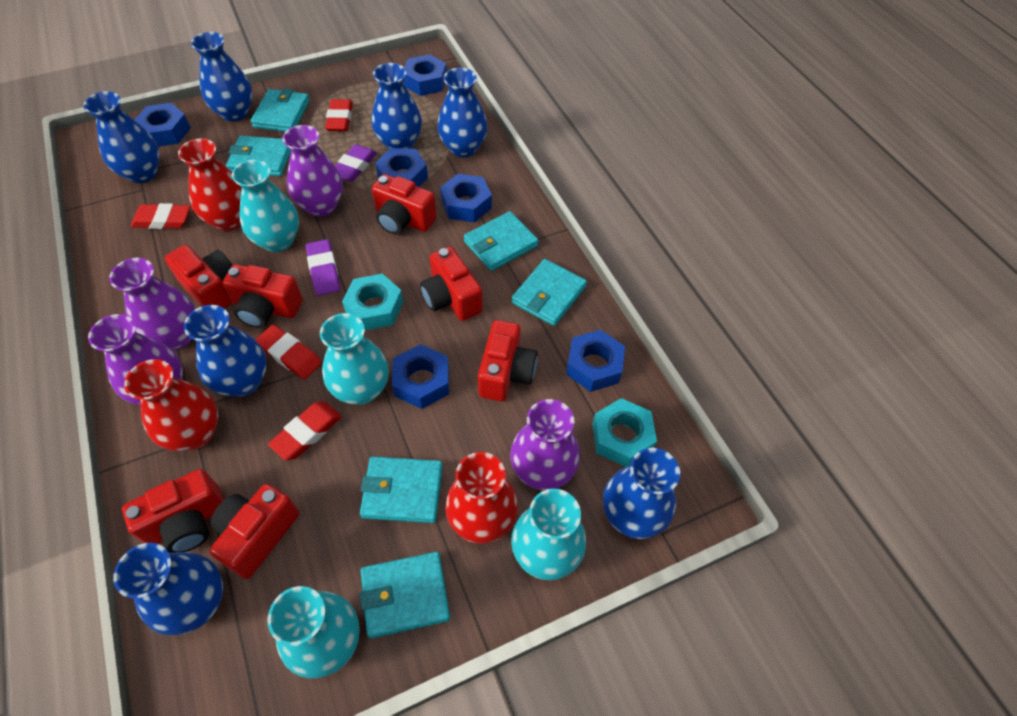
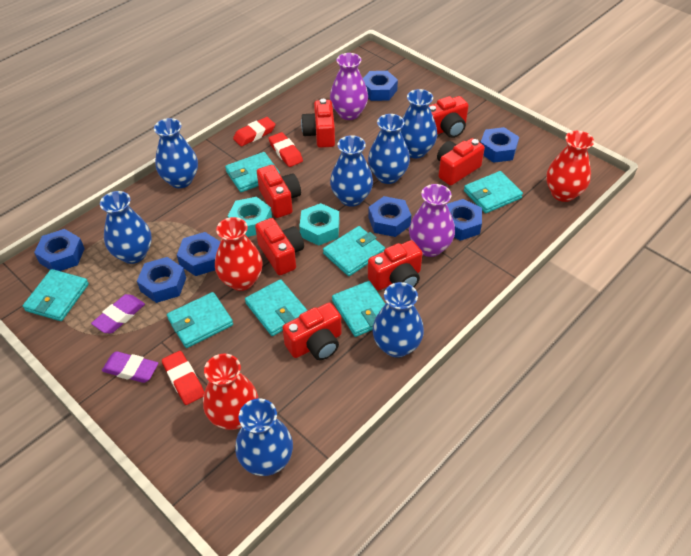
blue nut: [135,103,191,147] [375,148,428,187] [392,344,449,409] [403,54,447,96] [440,174,492,223] [566,330,625,392] = 6 -> [34,229,85,271] [137,257,186,303] [177,232,221,276] [363,71,398,101] [368,196,411,237] [447,199,482,241] [480,127,519,163] = 7
purple vase: [88,314,183,405] [109,258,195,350] [282,125,343,217] [510,399,580,490] = 4 -> [330,53,368,120] [409,184,455,257] = 2
red eraser: [131,203,190,229] [256,325,322,379] [268,402,342,460] [325,99,353,131] = 4 -> [162,351,204,405] [233,117,275,147] [268,132,303,167] = 3
turquoise vase: [232,160,299,252] [267,586,360,678] [320,313,389,405] [511,489,586,580] = 4 -> none = 0
turquoise wallet: [226,136,291,176] [251,88,310,132] [360,456,443,523] [360,552,450,639] [464,211,539,271] [512,259,587,326] = 6 -> [23,269,89,321] [167,292,233,348] [225,152,280,192] [245,279,308,336] [323,226,385,276] [332,281,385,337] [464,171,523,213] = 7

